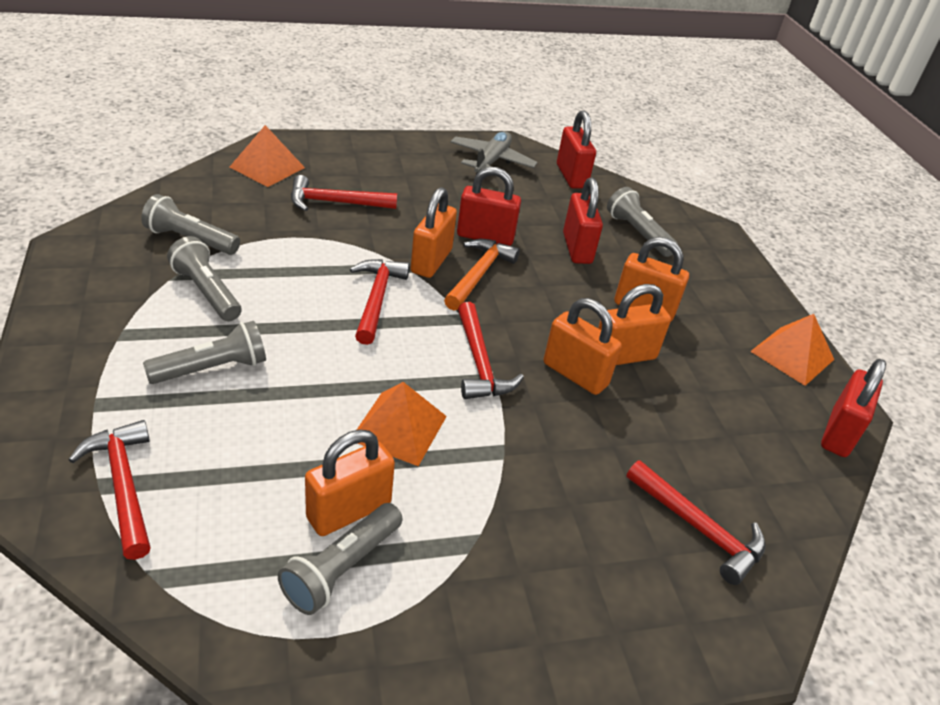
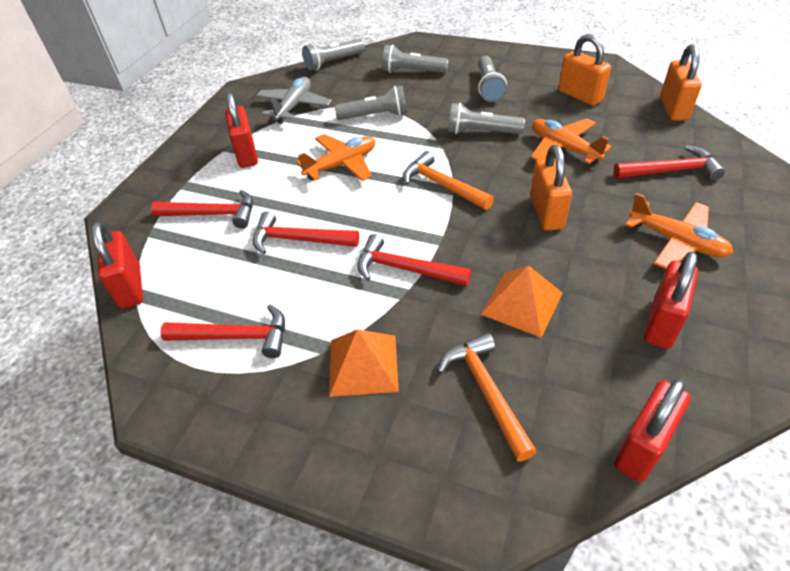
orange hammer: [444,239,520,310] = 1 -> [403,151,494,210] [438,333,537,462] = 2
orange padlock: [305,429,395,536] [411,187,457,278] [544,298,622,395] [598,284,671,365] [614,237,689,321] = 5 -> [530,145,572,231] [558,34,611,106] [660,44,702,121] = 3
orange plane: none = 0 -> [296,134,375,181] [531,119,612,164] [625,193,733,269] = 3
orange pyramid: [230,125,305,187] [357,382,447,466] [750,314,834,386] = 3 -> [329,329,399,397] [480,266,563,338] = 2

